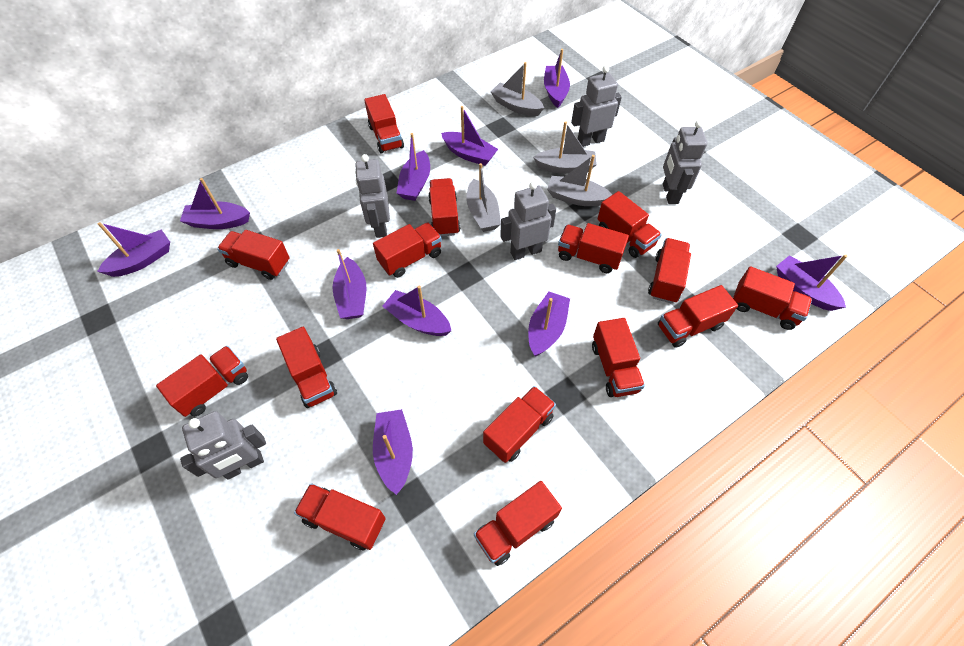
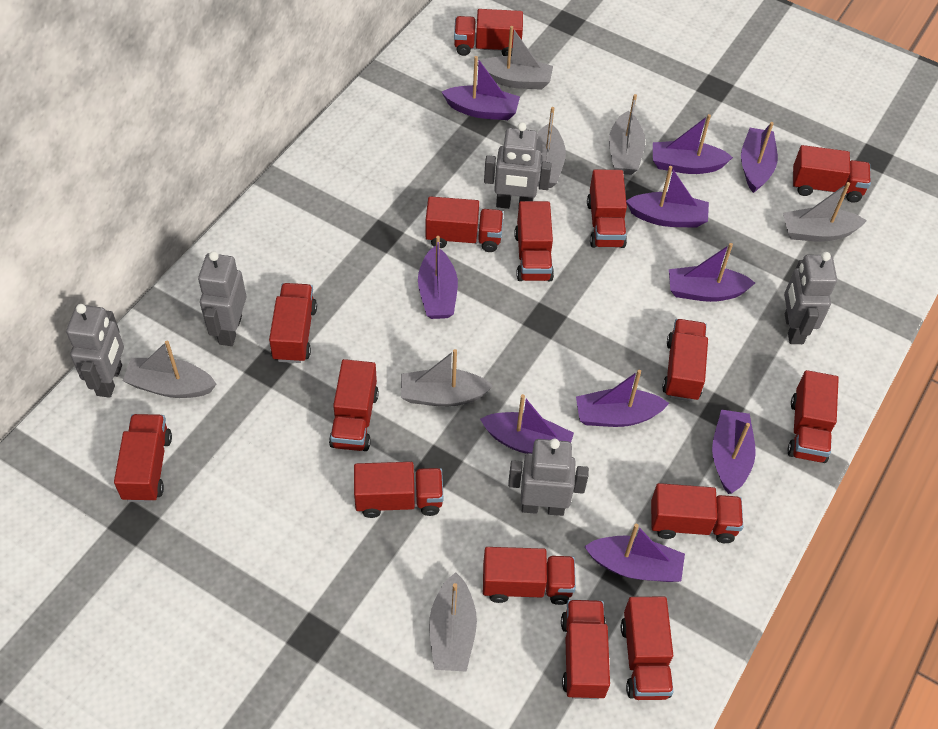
grey boat: [466,163,501,232] [491,62,544,116] [533,121,597,174] [547,155,612,206] = 4 -> [122,341,216,398] [401,349,493,407] [429,572,477,672] [477,26,553,90] [536,107,566,188] [609,94,645,175] [783,182,867,242] = 7

